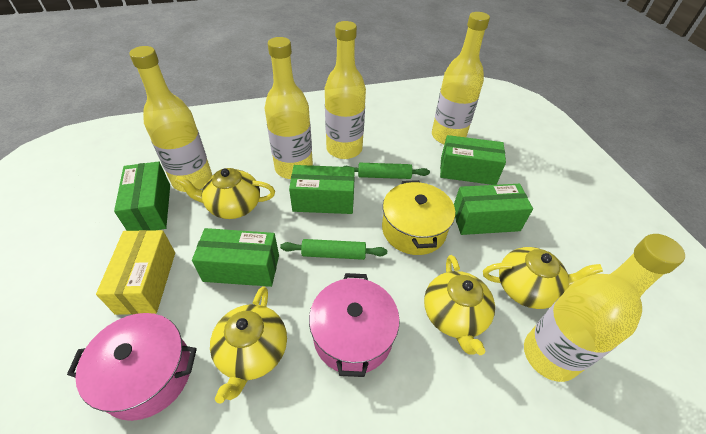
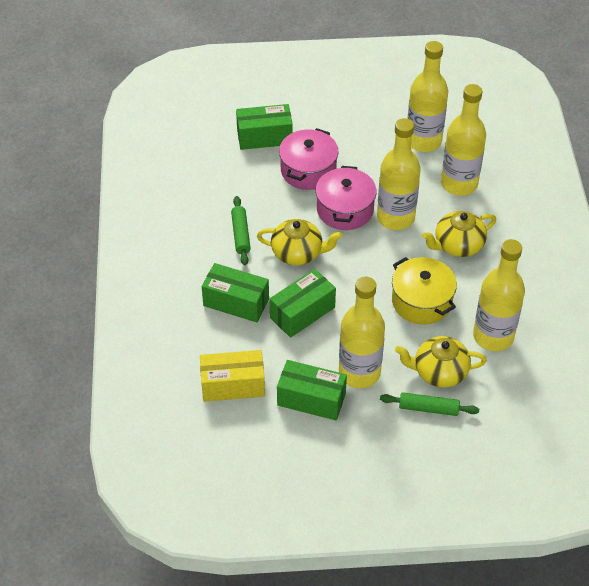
green box: [114,161,170,231] [192,228,279,287] [289,165,355,214] [440,135,506,185] [454,184,533,235] = 5 -> [202,263,269,322] [236,104,293,150] [270,269,336,338] [277,360,347,421] = 4
yellow teapot: [175,168,275,219] [210,286,287,404] [424,255,495,355] [483,247,603,309] = 4 -> [257,219,342,265] [395,336,487,388] [422,211,496,257] = 3

